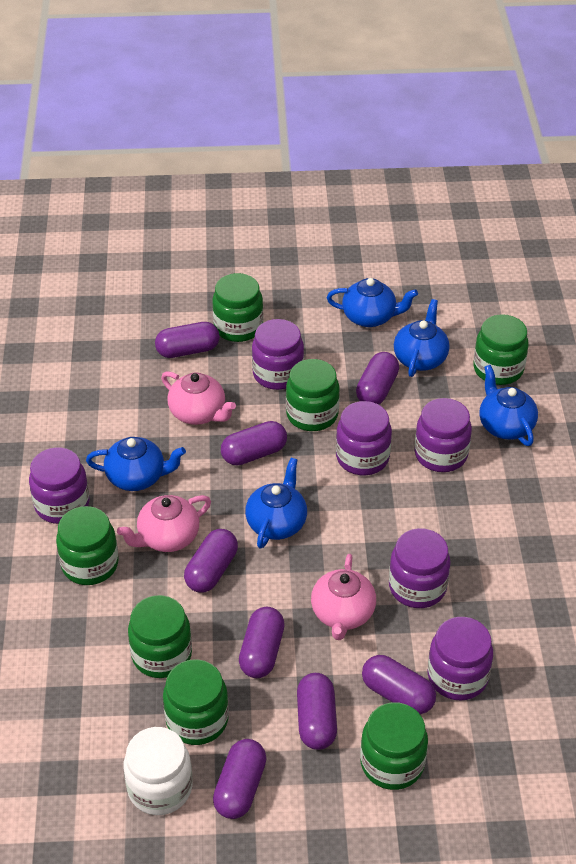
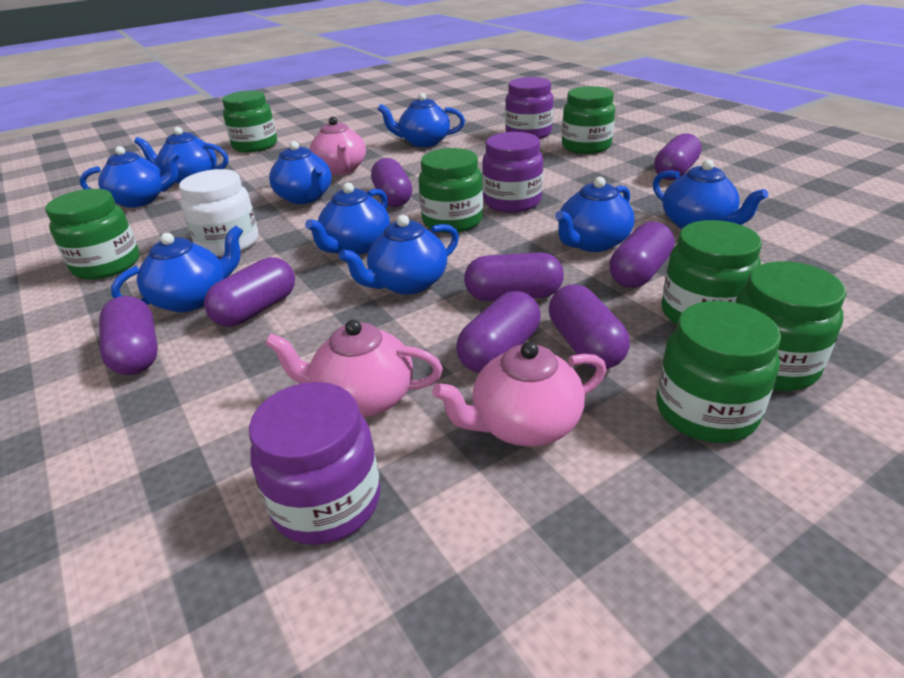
blue teapot: [86,437,186,491] [245,458,307,549] [327,278,418,327] [394,299,449,377] [479,365,538,446] = 5 -> [80,146,180,208] [111,225,243,312] [134,127,229,184] [269,141,332,204] [305,183,390,255] [339,215,459,295] [378,93,465,147] [555,177,634,252] [653,160,768,229] = 9
purple jar: [29,447,90,524] [252,319,304,390] [336,401,392,475] [389,528,451,608] [414,398,472,472] [428,617,493,700] = 6 -> [249,382,380,545] [482,132,543,213] [505,77,553,139] = 3

